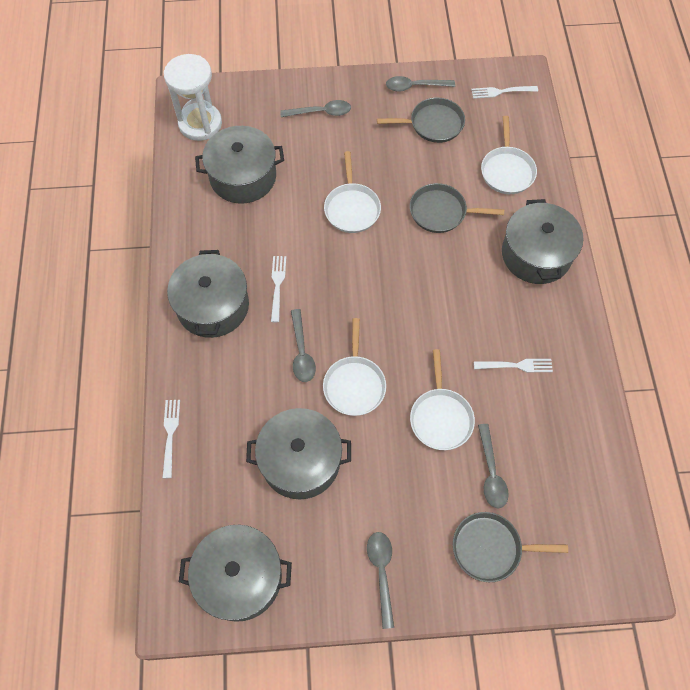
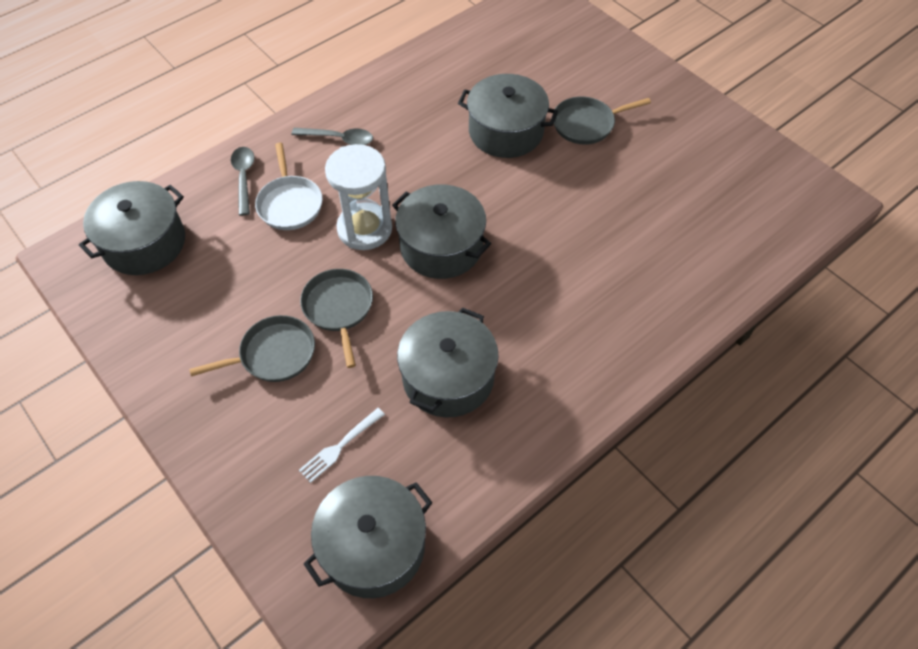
grey spoon: [280,100,351,117] [291,309,316,382] [367,532,394,629] [386,76,455,92] [478,424,509,508] = 5 -> [231,147,254,216] [291,128,373,145] = 2
white fork: [163,400,180,478] [271,256,286,322] [471,86,538,99] [474,359,553,372] = 4 -> [299,408,385,483] = 1
white pan: [323,318,386,416] [324,151,381,233] [410,349,475,450] [481,116,537,194] = 4 -> [255,143,323,230] = 1

